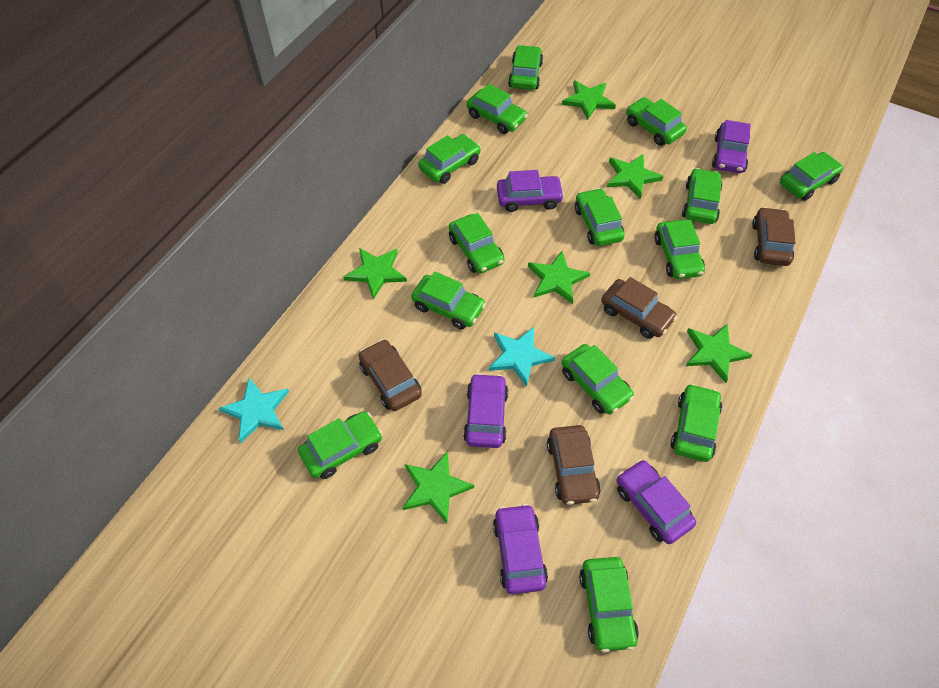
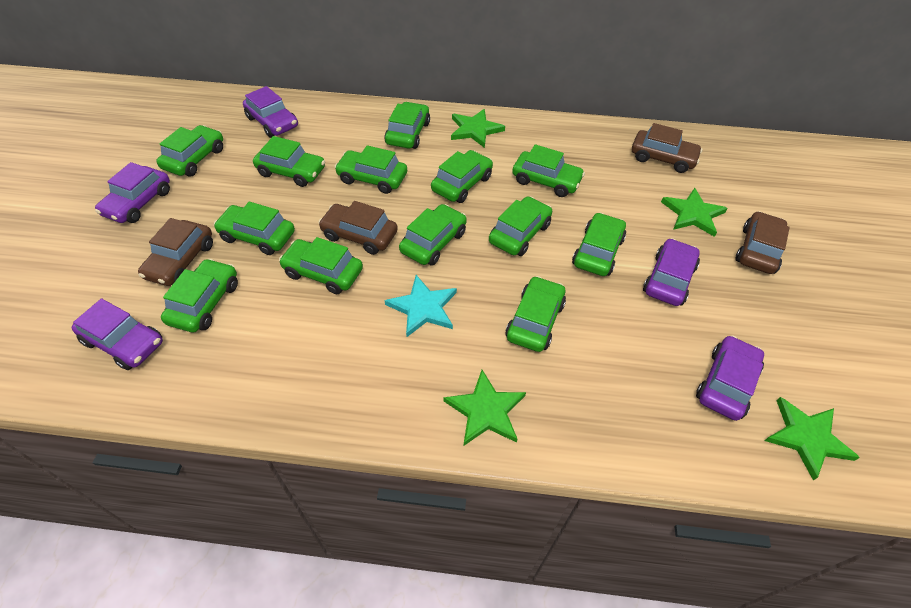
green car: [298,411,382,479] [411,271,486,329] [418,134,481,184] [449,213,504,273] [467,84,528,134] [508,45,543,90] [561,344,634,414] [575,188,625,246] [579,557,639,653] [626,97,687,146] [654,220,705,279] [671,384,722,462] [682,168,723,224] [780,152,843,201] = 14 -> [156,125,223,176] [161,259,238,332] [214,202,295,255] [253,136,325,187] [279,237,363,294] [335,145,407,194] [384,102,430,149] [399,204,467,266] [431,150,493,203] [489,196,552,256] [505,276,566,352] [512,144,585,197] [572,213,626,276] = 13
green star: [344,248,407,300] [403,451,474,523] [528,251,590,304] [562,80,616,120] [607,154,664,199] [686,324,752,383] = 6 -> [444,370,526,445] [451,109,505,148] [661,188,728,237] [765,397,860,480] = 4
turquoise star: [219,378,289,443] [489,327,555,387] = 2 -> [385,275,457,337] = 1

